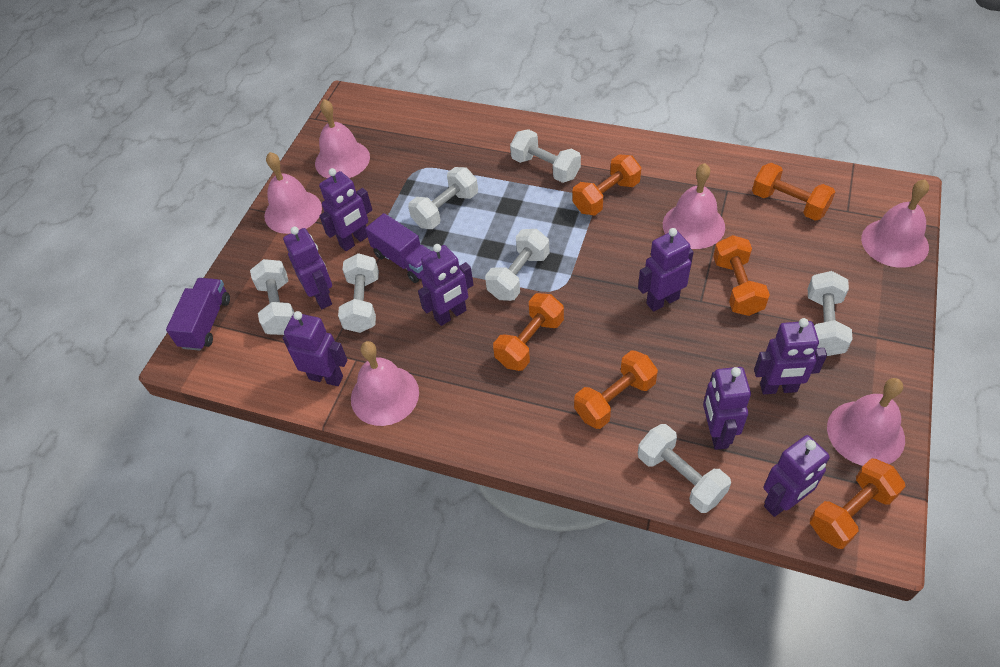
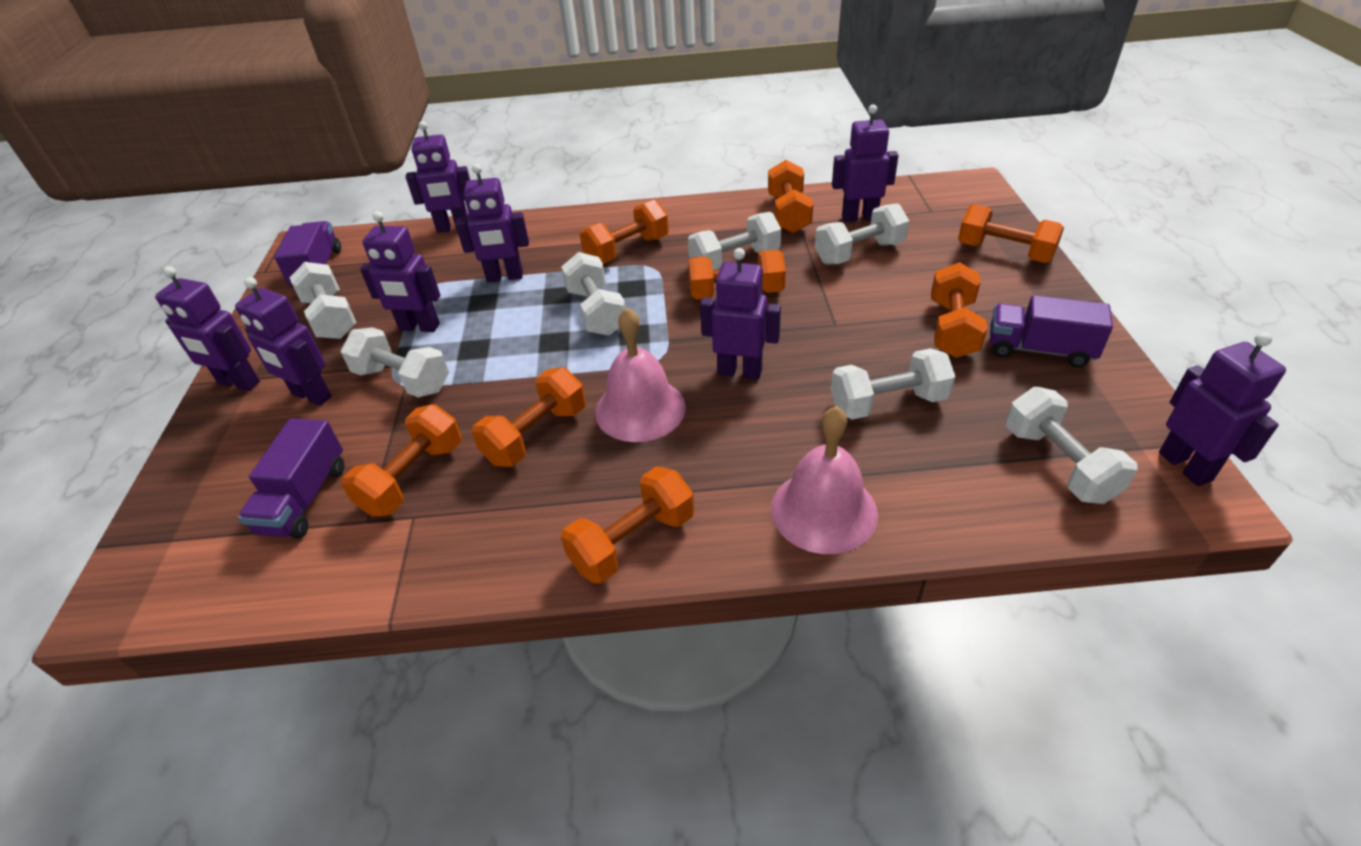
orange dumbbell: [493,293,564,371] [573,154,641,215] [574,350,658,429] [713,235,770,316] [752,163,835,221] [810,458,905,549] = 6 -> [341,404,462,517] [472,367,586,467] [561,467,694,584] [580,200,669,264] [688,250,786,300] [768,160,813,233] [931,262,987,358] [958,204,1064,263] = 8
pink bell: [264,152,322,234] [315,99,370,178] [351,341,419,426] [663,163,725,249] [827,378,905,466] [861,179,929,268] = 6 -> [595,308,686,442] [771,406,878,554] = 2
purple truck: [166,278,230,351] [365,213,432,283] = 2 -> [238,418,344,539] [274,221,341,287] [990,295,1113,367] = 3

